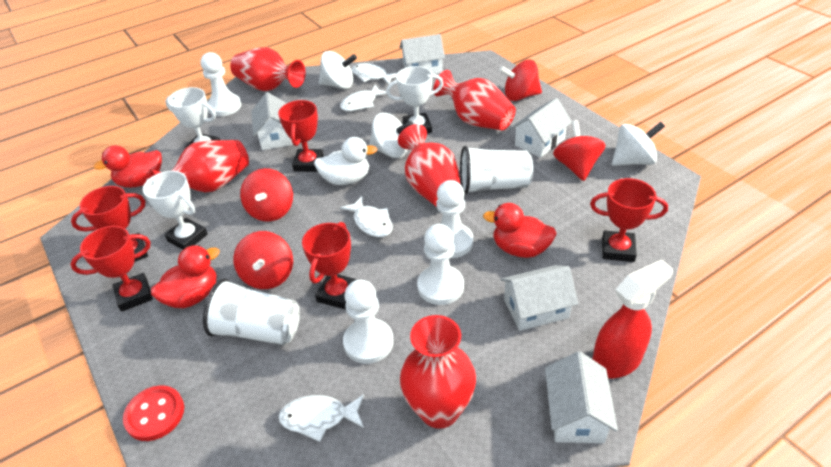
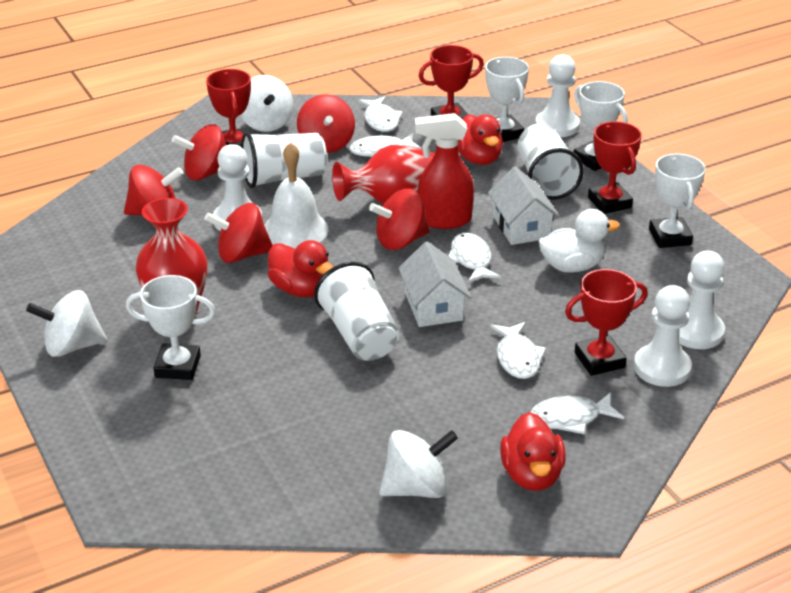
red button: [123,385,184,441] = 1 -> none = 0
red spinning top: [233,231,293,289] [240,168,293,222] [499,60,542,101] [553,120,606,181] = 4 -> [124,165,183,215] [172,124,226,180] [204,203,273,263] [297,95,355,153] [369,189,430,250] = 5
red trophy: [70,226,153,312] [71,186,148,262] [278,100,324,172] [302,222,357,309] [590,178,668,262] = 5 -> [206,69,251,146] [419,45,484,119] [565,269,648,376] [588,121,642,214] = 4
red vase: [149,140,249,192] [230,47,306,91] [398,124,460,206] [400,315,476,429] [433,70,516,130] = 5 -> [135,198,208,315] [332,145,435,204] = 2
white bell: none = 0 -> [264,142,329,249] = 1
white cup: [203,278,300,345] [460,146,533,194] = 2 -> [241,132,327,188] [314,262,399,361] [518,123,584,200] = 3
white fish: [279,394,364,442] [340,85,386,111] [340,196,393,237] [352,63,397,85] = 4 -> [349,133,422,157] [358,96,403,132] [449,233,501,283] [490,322,546,379] [531,392,624,434] = 5
white house: [251,92,293,150] [399,34,445,74] [500,265,578,331] [511,98,572,158] [545,351,618,443] = 5 -> [398,241,471,327] [488,167,559,245] = 2
white trophy: [143,171,208,250] [165,87,220,148] [386,66,443,134] = 3 -> [126,275,216,380] [485,57,529,142] [574,81,627,171] [649,154,706,248] = 4

